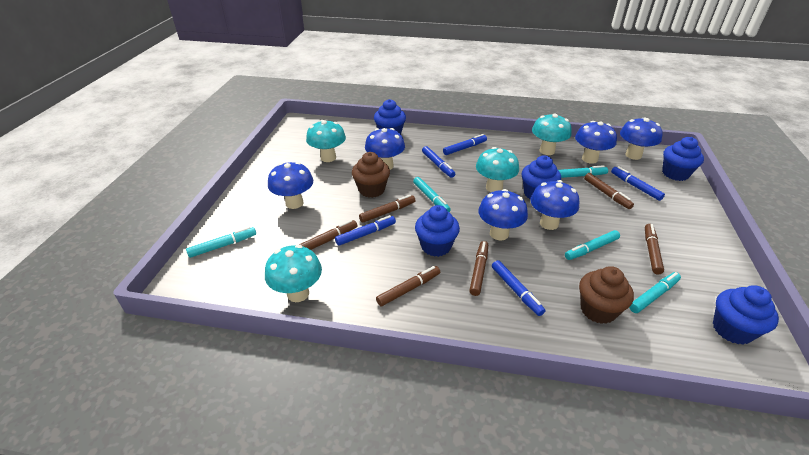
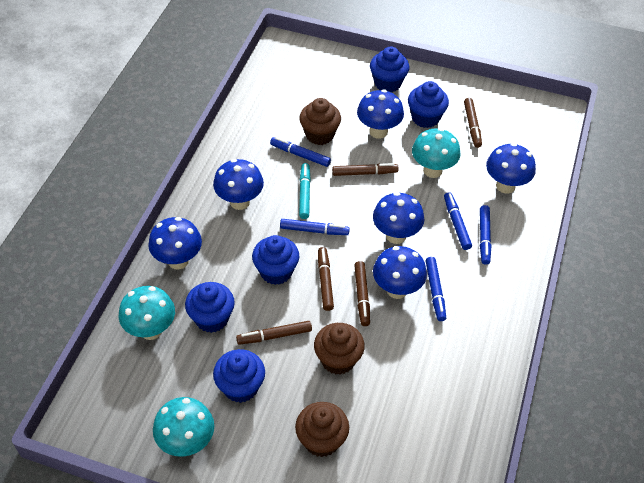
brown cupcake: [352,152,390,198] [579,266,634,324] = 2 -> [295,402,349,457] [299,98,341,145] [314,323,365,375] = 3
brown marker: [299,220,358,250] [359,195,416,223] [376,266,440,306] [469,241,488,296] [584,173,634,209] [645,224,664,274] = 6 -> [236,321,312,345] [318,247,334,311] [332,163,399,176] [354,261,370,326] [464,98,482,148] = 5
turquoise marker: [186,227,256,258] [413,177,451,212] [558,165,608,178] [565,230,620,260] [629,272,681,313] = 5 -> [299,163,311,219] = 1
turquoise mushroom: [265,245,322,302] [306,120,346,162] [476,147,519,192] [532,113,572,155] = 4 -> [119,286,175,340] [153,397,214,457] [412,128,460,178] = 3

